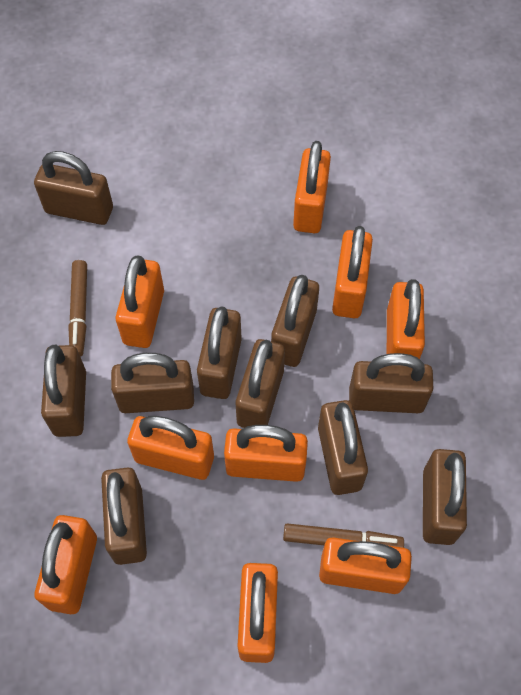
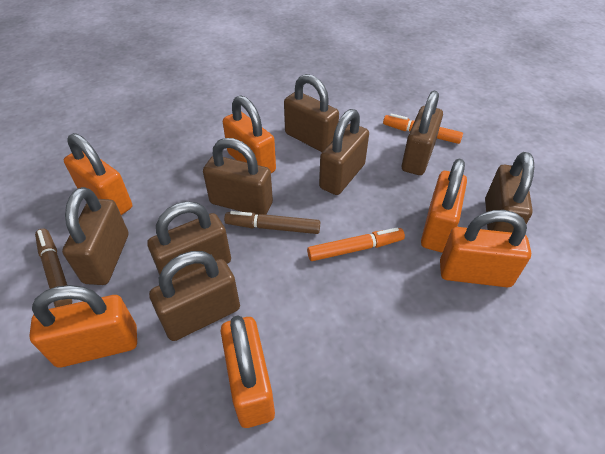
brown padlock: [34,151,113,225] [41,345,86,437] [101,467,147,565] [111,353,194,413] [197,306,242,399] [236,339,285,428] [271,275,319,367] [318,400,368,495] [349,353,433,413] [423,449,467,545] = 10 -> [62,187,128,285] [147,201,231,279] [149,251,240,341] [203,138,273,215] [284,74,339,152] [319,109,369,195] [402,91,443,175] [485,152,534,233] = 8
orange marker: none = 0 -> [307,228,405,261] [383,114,463,144] = 2
orange padlock: [35,515,97,614] [116,256,164,348] [127,416,214,480] [224,425,308,482] [237,563,278,663] [293,141,331,233] [319,537,412,594] [332,226,373,318] [387,279,425,359] = 9 -> [29,285,137,368] [64,133,132,215] [221,315,275,428] [223,95,276,173] [421,159,467,253] [440,210,531,287] = 6

